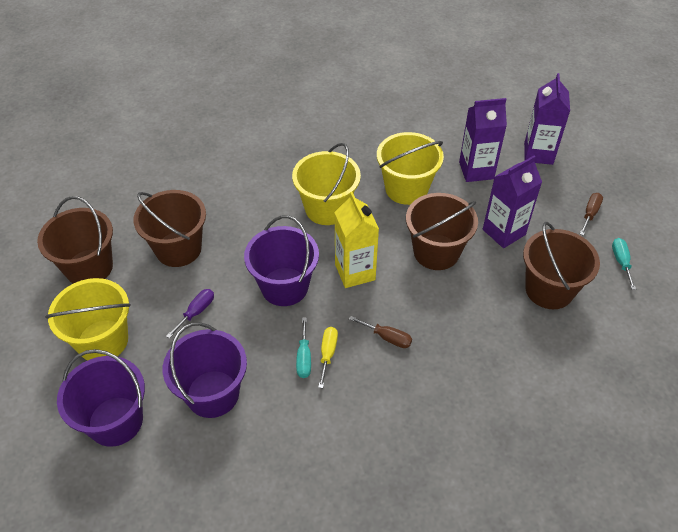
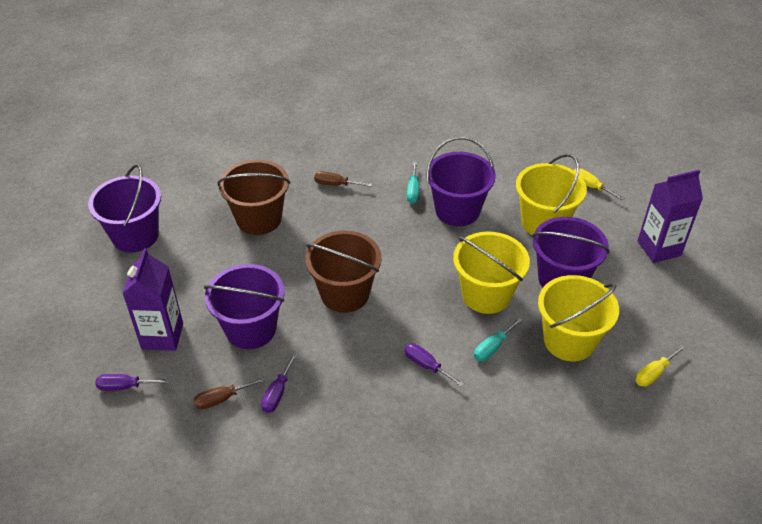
brown bucket: [37,196,113,283] [133,190,206,267] [406,193,478,270] [523,222,600,309] = 4 -> [217,159,290,235] [305,230,382,313] = 2
purple bucket: [57,349,145,447] [163,322,247,418] [244,215,319,306] = 3 -> [88,164,161,252] [204,264,284,349] [426,137,496,226] [532,217,610,288] = 4
purple carton: [459,98,507,182] [483,156,542,248] [524,73,570,165] = 3 -> [122,248,183,351] [637,170,703,263] = 2
purple screwdriver: [166,289,214,339] = 1 -> [95,374,170,391] [261,353,297,413] [404,343,464,387] = 3
yellow carton: [334,192,379,288] = 1 -> none = 0
yellow screwdriver: [318,327,338,388] = 1 -> [574,168,624,200] [635,345,686,387] = 2

